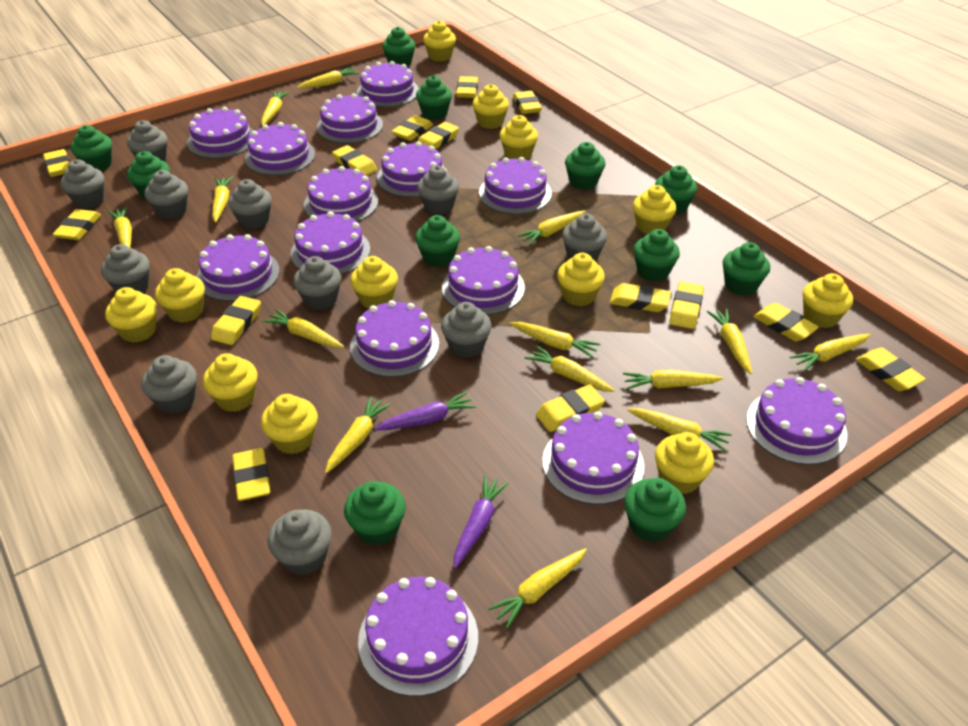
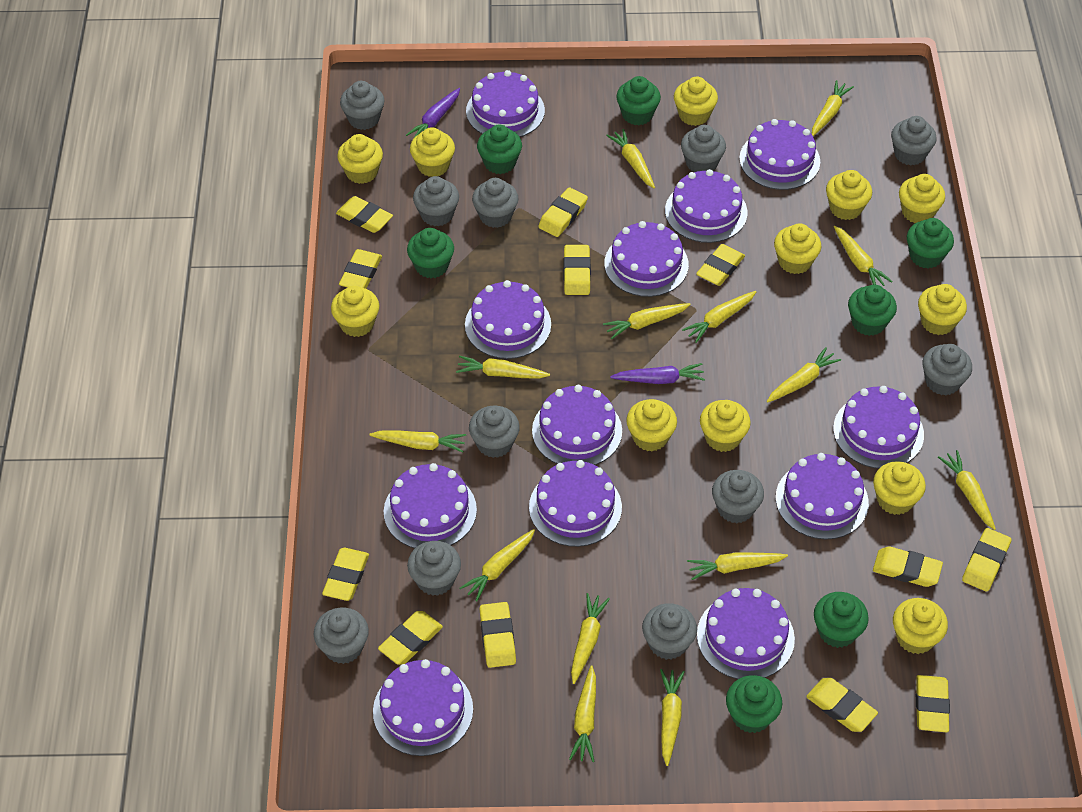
green cupcake: [71,125,112,171] [127,151,170,198] [344,481,406,545] [382,27,415,67] [415,215,460,267] [416,75,452,120] [565,142,606,190] [624,478,686,542] [633,229,680,281] [655,165,697,214] [723,242,770,296] = 11 -> [407,228,454,278] [477,124,522,174] [616,76,661,125] [726,675,782,733] [814,592,869,648] [848,285,897,336] [907,218,954,268] = 7
purple cake: [187,107,254,158] [196,234,280,301] [245,122,315,176] [291,211,370,274] [304,166,378,222] [317,93,383,143] [350,300,439,377] [357,61,419,107] [358,577,478,696] [377,142,447,197] [442,246,525,315] [479,157,552,214] [542,411,644,505] [746,377,847,465] = 14 -> [373,659,473,756] [384,463,477,548] [465,280,551,359] [466,70,545,137] [529,460,622,547] [532,385,622,465] [604,221,689,297] [665,169,748,243] [697,588,795,679] [739,119,820,190] [776,453,869,539] [833,386,924,469] = 12
yellow eraser: [43,149,70,177] [53,209,101,240] [211,296,261,345] [232,448,270,501] [332,145,377,176] [391,115,433,141] [417,122,459,149] [456,76,478,98] [513,91,542,114] [536,384,605,432] [610,283,671,312] [670,281,704,329] [753,303,819,341] [856,348,926,391] = 14 -> [322,548,369,601] [336,196,393,233] [339,249,382,289] [378,611,443,665] [479,602,516,668] [538,187,588,237] [563,245,591,295] [696,244,745,286] [806,678,878,732] [873,547,943,587] [916,675,950,732] [962,528,1011,592] = 12

